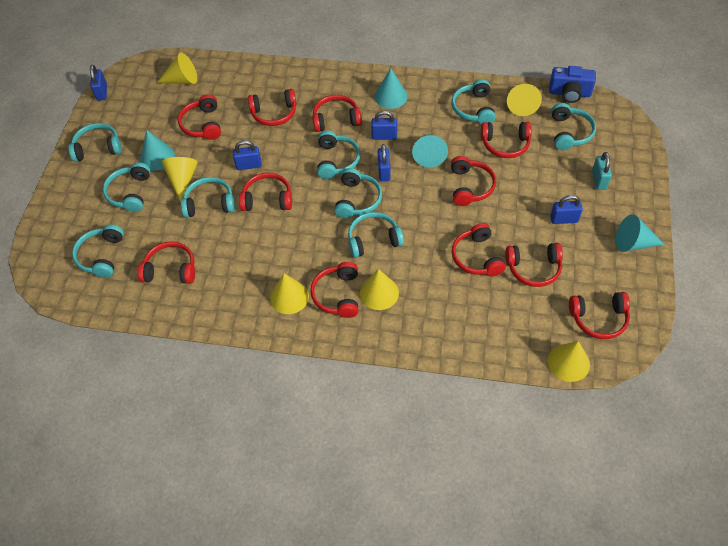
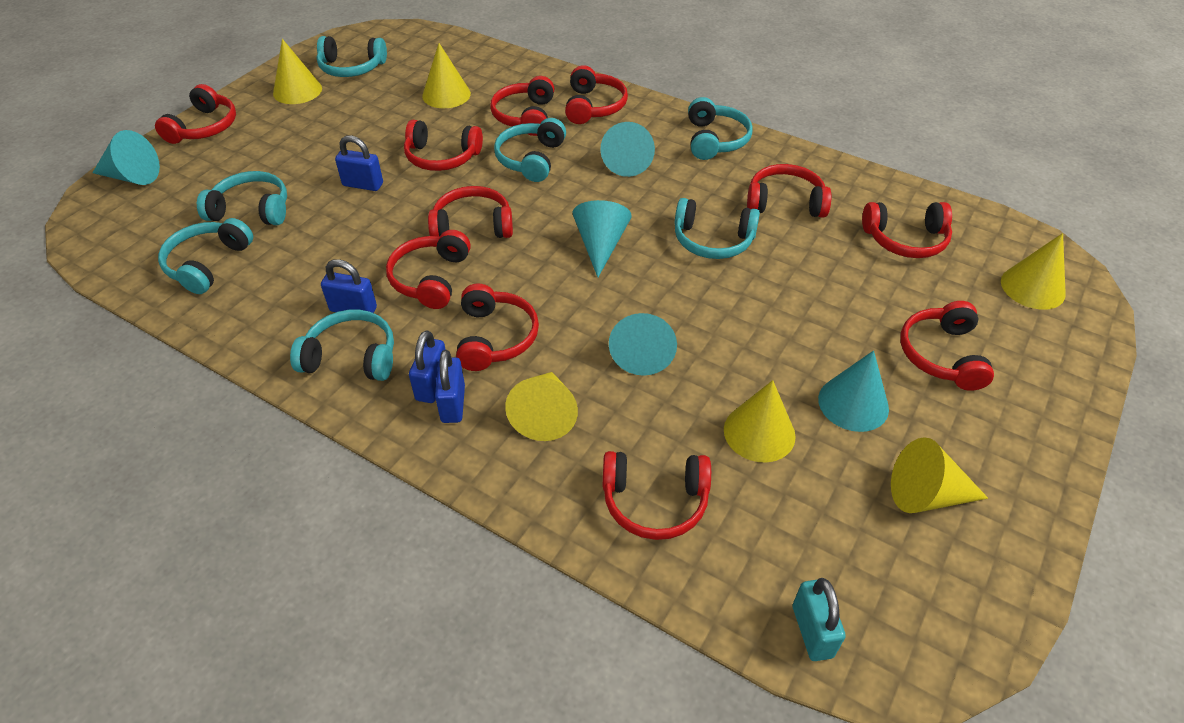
blue camera: [549,66,596,103] = 1 -> none = 0
blue padlock: [90,65,107,101] [233,140,262,170] [371,111,397,140] [378,144,391,181] [550,195,583,224] = 5 -> [321,259,377,313] [335,135,383,191] [409,330,446,403] [435,350,465,423] = 4
turquoise cone: [140,130,175,171] [375,68,408,109] [412,134,448,168] [616,214,665,252] = 4 -> [92,130,160,185] [573,200,632,277] [600,122,655,177] [609,313,677,376] [818,350,889,432] = 5
turquoise headphones: [68,123,122,162] [72,224,124,278] [103,162,151,212] [181,177,235,218] [317,131,361,179] [334,168,382,219] [348,212,404,258] [452,79,496,124] [551,103,596,150] = 9 -> [158,218,253,294] [197,171,287,225] [290,310,394,381] [317,36,387,77] [494,118,566,182] [675,198,760,259] [688,97,753,160] = 7

